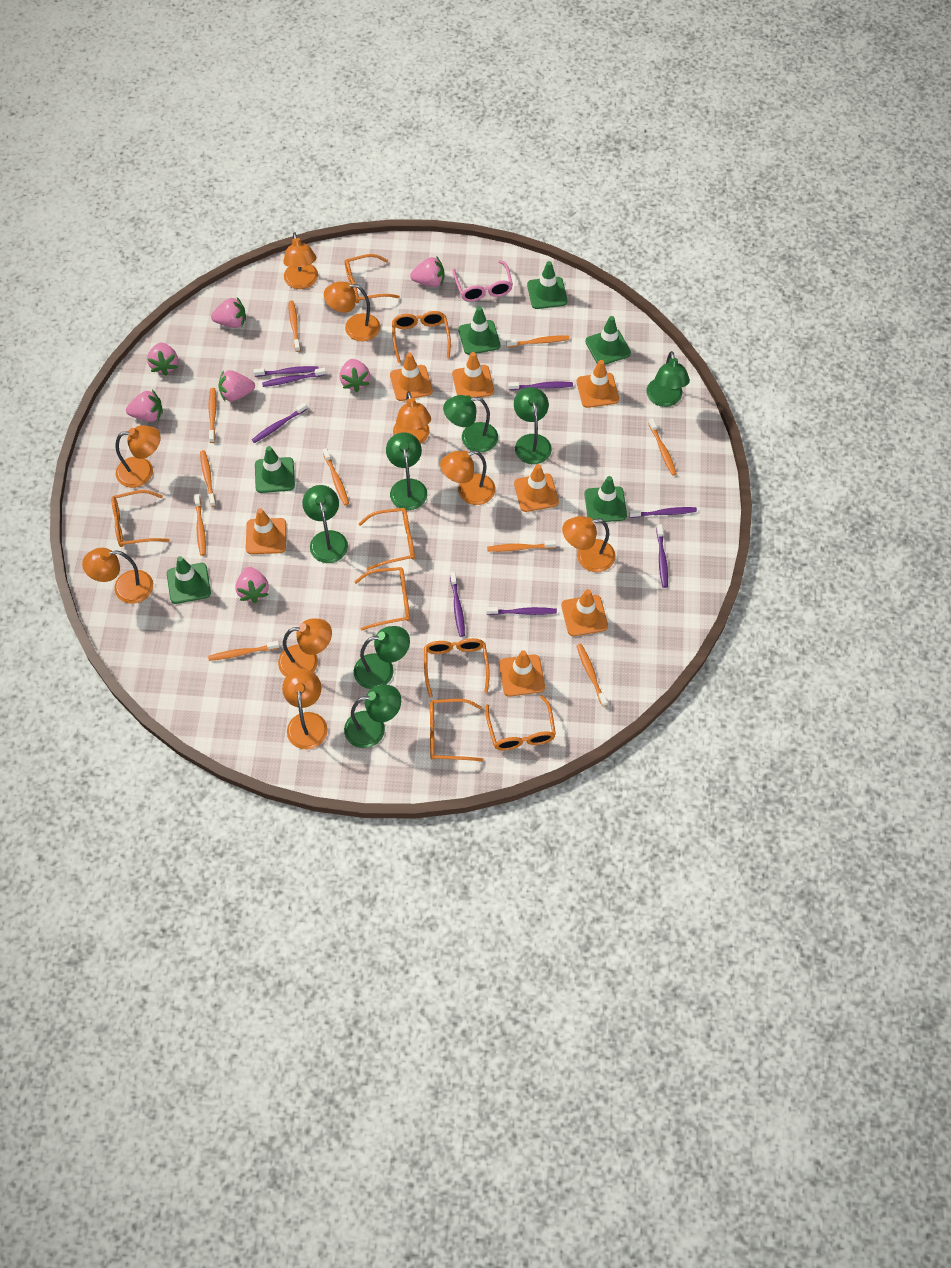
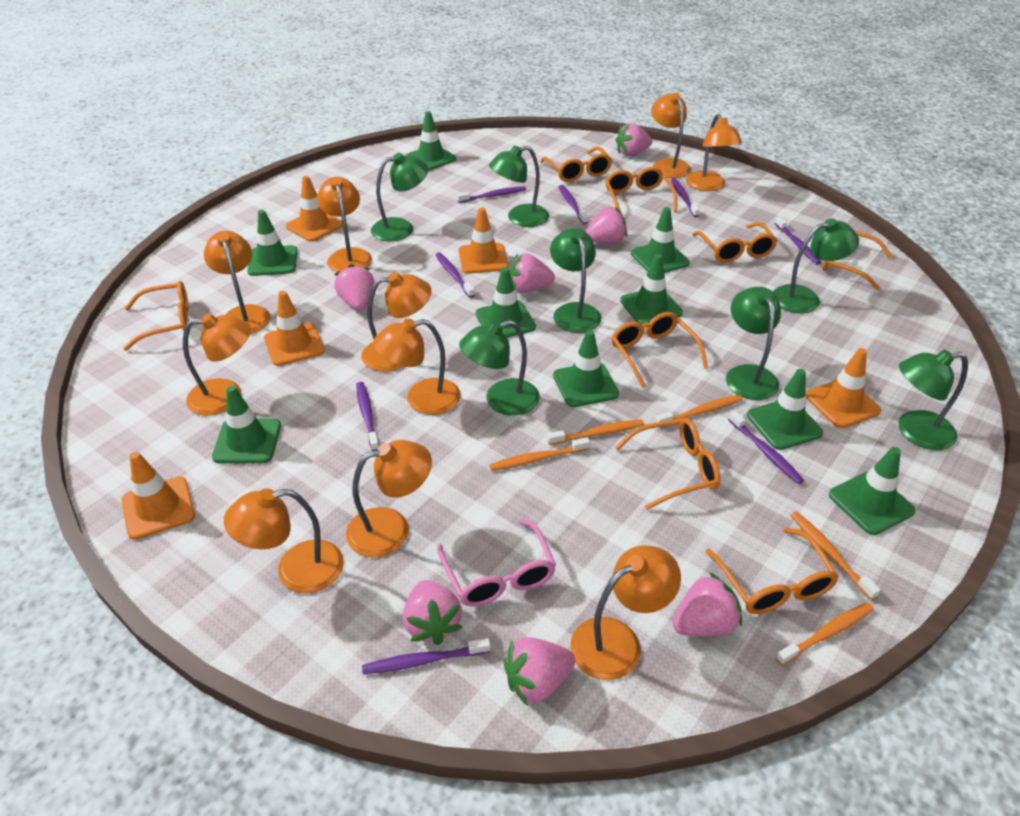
green traffic cone: [167,556,211,604] [255,446,295,493] [458,306,500,355] [527,261,568,309] [584,476,627,523] [585,316,631,365] = 6 -> [212,386,281,463] [247,210,298,276] [407,111,456,171] [475,267,536,337] [553,330,619,407] [620,254,683,324] [631,207,690,273] [747,369,823,450] [829,447,916,535] = 9
orange lamp: [82,548,153,604] [115,425,161,488] [278,619,332,677] [282,669,328,749] [284,232,318,289] [324,281,380,341] [393,391,431,444] [440,451,496,505] [562,516,616,572] = 9 -> [183,313,251,416] [204,231,270,334] [224,488,344,594] [317,177,372,272] [346,440,432,557] [361,272,431,372] [373,318,461,415] [570,546,681,680] [651,93,691,178] [686,114,742,191] = 10
orange toothbrush: [194,494,206,556] [200,450,216,507] [208,388,217,443] [208,641,280,661] [289,301,300,352] [323,448,349,505] [487,540,556,552] [506,335,569,347] [576,644,608,707] [648,418,677,475] = 10 -> [489,437,590,471] [547,419,644,445] [655,395,742,428] [776,602,874,665] [791,511,881,600] = 5
orange traffic cone: [246,508,286,554] [390,352,433,401] [452,352,494,398] [499,650,545,697] [514,464,559,512] [561,589,608,636] [577,360,619,408] = 7 -> [122,452,195,540] [264,291,325,366] [286,176,343,242] [459,207,508,274] [806,348,881,428] = 5

